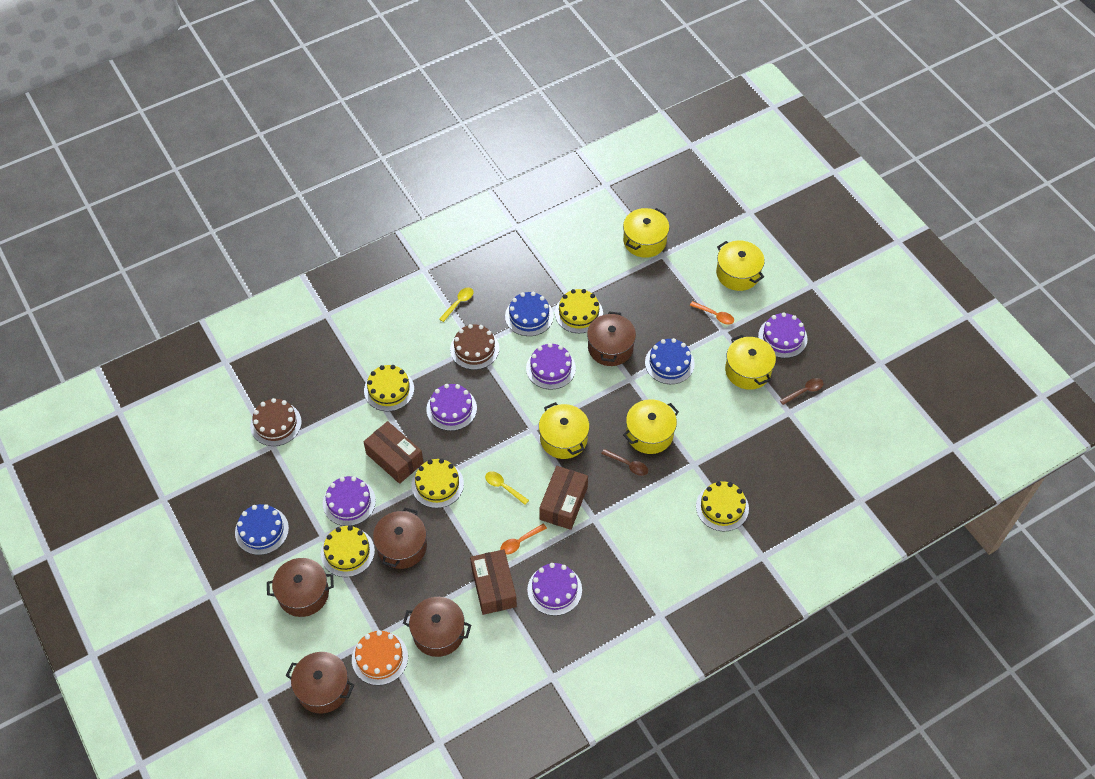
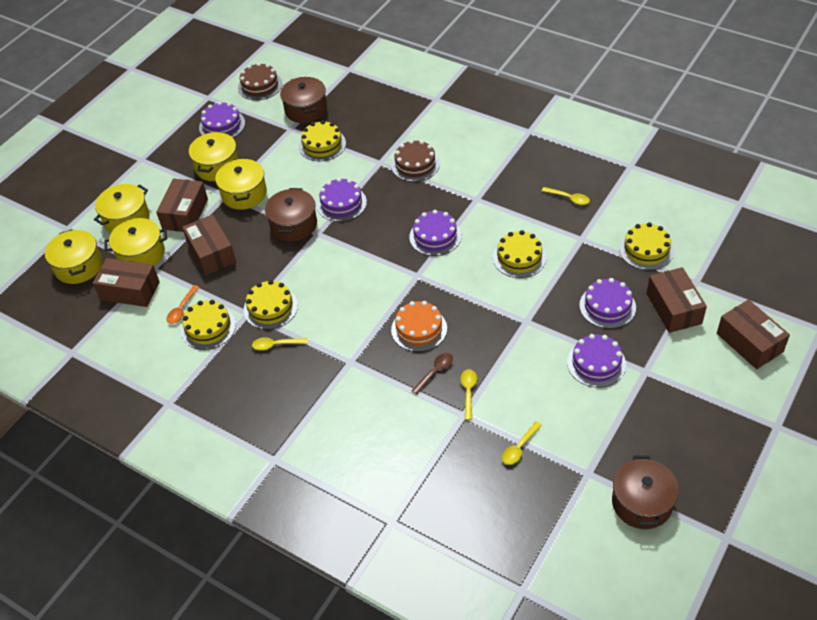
blue cake: [235,504,289,555] [505,292,554,336] [645,338,695,384] = 3 -> none = 0
brown box: [363,421,424,484] [470,549,517,615] [539,466,588,530] = 3 -> [93,258,160,307] [156,178,208,232] [182,214,236,275] [646,267,707,333] [717,299,790,369] = 5
brown pot: [267,558,334,617] [286,652,354,713] [373,508,427,569] [403,597,471,657] [587,311,636,366] = 5 -> [265,188,317,242] [280,77,327,123] [612,456,679,529] = 3
brown spoon: [601,449,648,476] [780,378,824,405] = 2 -> [412,353,453,394] = 1
orange spoon: [500,524,547,555] [690,301,734,325] = 2 -> [166,285,199,324] = 1
yellow spoon: [439,287,474,322] [485,471,529,505] = 2 -> [252,337,308,350] [460,369,477,420] [502,421,542,465] [541,187,590,205] = 4

